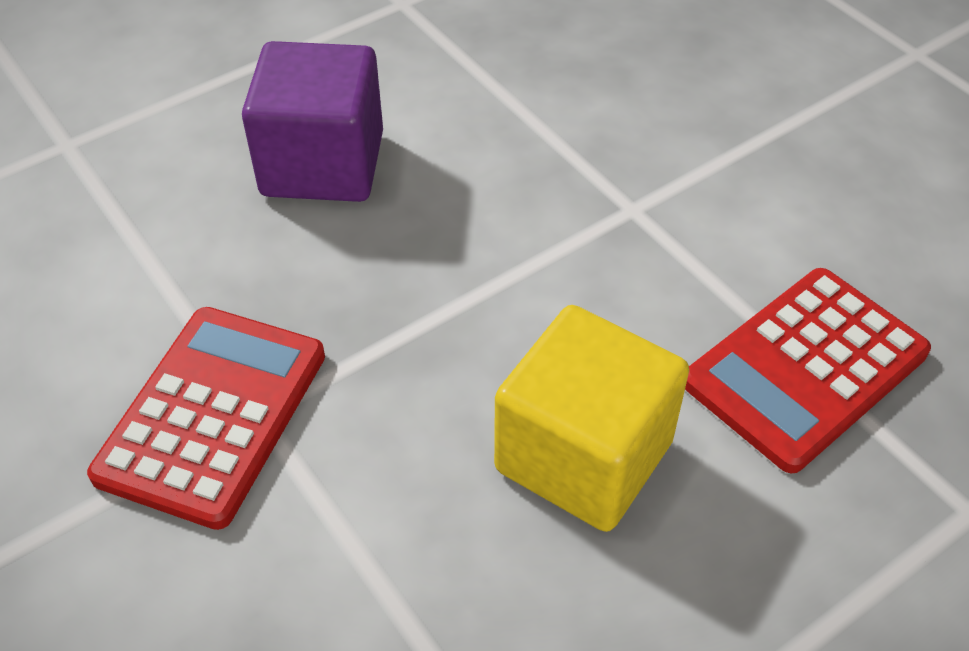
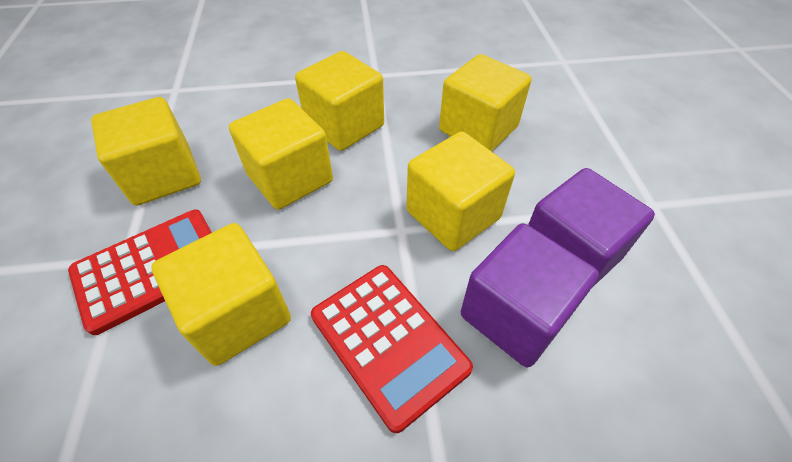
purple cube: [242,41,383,202] = 1 -> [461,223,599,367] [528,168,655,288] = 2
yellow cube: [494,305,689,532] = 1 -> [91,97,201,206] [151,223,291,366] [229,98,333,210] [295,51,384,151] [406,132,515,251] [439,54,531,151] = 6

